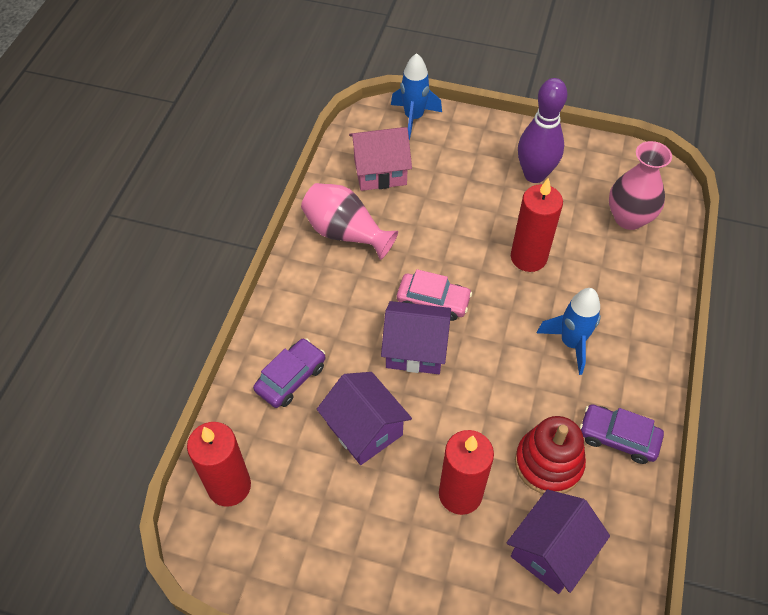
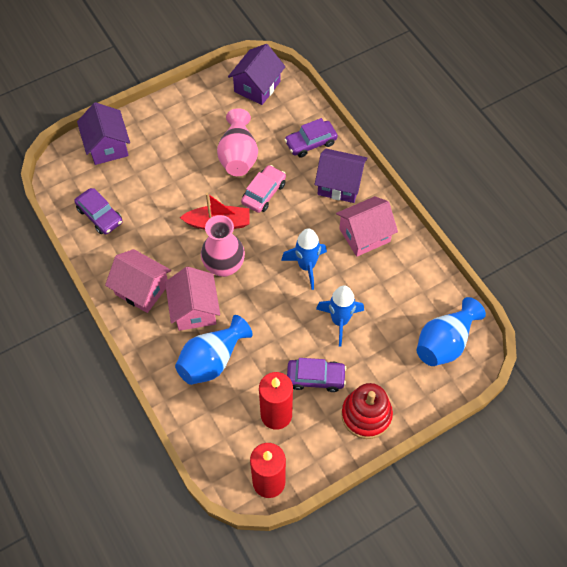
blue vase: none = 0 -> [175,315,253,385] [417,297,486,366] = 2
pink house: [349,127,412,191] = 1 -> [105,249,171,313] [165,267,220,331] [336,196,398,257] = 3
purple bowling pin: [518,78,568,183] = 1 -> none = 0
purple car: [253,338,325,408] [579,404,664,464] = 2 -> [74,188,123,235] [284,118,338,158] [287,358,346,392] = 3
red boat: none = 0 -> [179,193,250,230] = 1
red candle: [187,422,251,507] [439,430,494,515] [511,177,563,272] = 3 -> [250,443,286,498] [259,372,293,430] = 2

